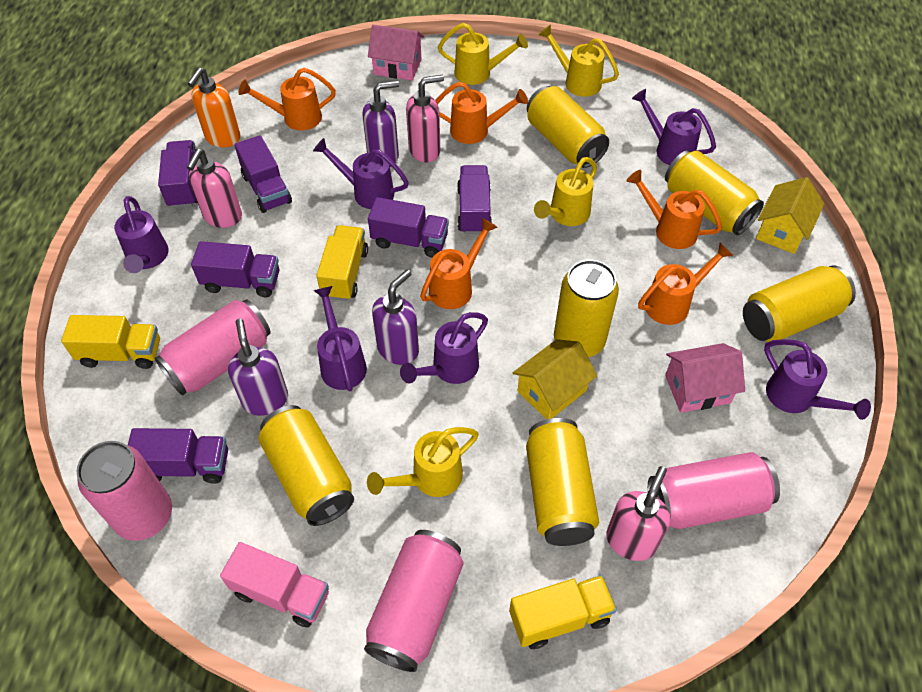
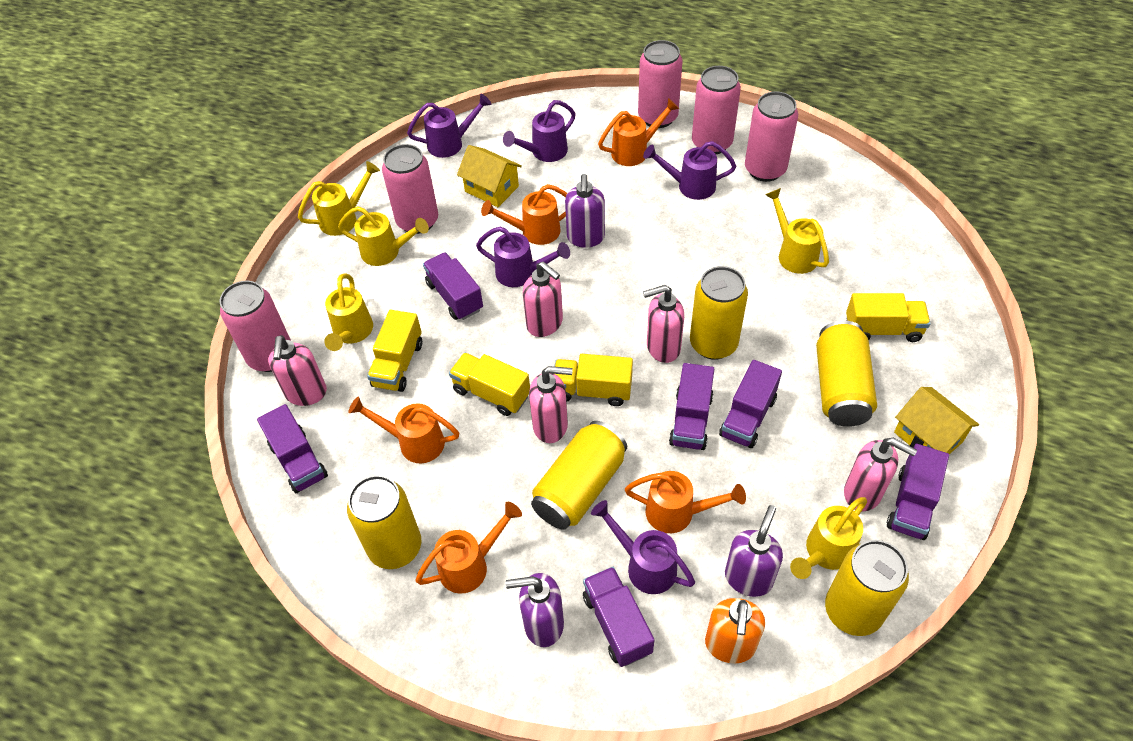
pink can: [76,441,172,541] [155,299,271,396] [364,530,463,672] [648,452,780,529] = 4 -> [219,280,291,372] [382,144,438,234] [638,40,683,128] [692,66,741,154] [745,91,798,182] = 5
pink house: [368,25,424,81] [665,343,745,413] = 2 -> none = 0
pink soap dispenser: [187,149,242,228] [406,75,444,162] [606,466,671,561] = 3 -> [268,335,327,406] [523,262,563,337] [529,366,573,443] [643,285,684,363] [844,438,917,512] = 5
pink truck: [220,542,329,628] = 1 -> none = 0
purple watering can: [114,196,169,273] [313,138,409,209] [314,286,367,392] [400,312,488,384] [632,89,716,165] [764,339,871,420] = 6 -> [407,94,492,158] [476,226,570,287] [503,100,576,162] [591,500,695,594] [643,141,736,200] = 5
yellow can: [258,405,354,526] [526,418,599,546] [527,86,609,168] [554,260,619,357] [665,150,764,235] [743,265,856,342] = 6 -> [347,475,421,569] [531,421,627,530] [690,266,748,360] [816,321,877,427] [825,540,909,636] = 5
yellow truck: [61,315,160,369] [316,225,368,301] [509,575,617,649] = 3 -> [367,310,422,392] [449,353,530,416] [555,354,633,406] [846,293,930,342] = 4
yellow watering can: [367,427,479,497] [438,23,528,85] [534,157,597,226] [539,25,619,97] = 4 -> [298,161,380,236] [324,273,373,351] [338,206,429,266] [765,188,829,274] [790,497,867,579] = 5

